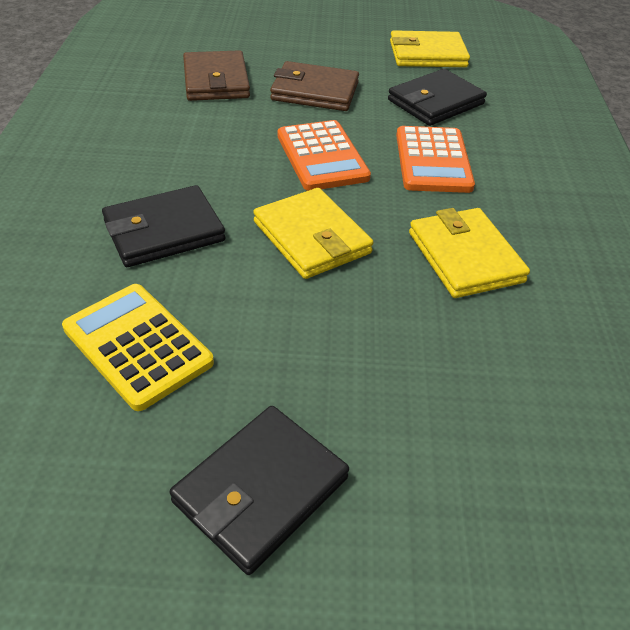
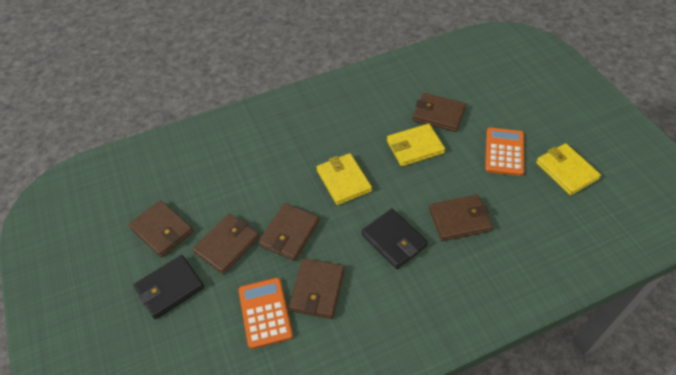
black wallet: [102,185,225,267] [169,406,349,575] [388,69,487,126] = 3 -> [134,255,204,319] [362,209,428,269] = 2
brown wallet: [183,50,250,101] [270,61,359,111] = 2 -> [129,200,193,257] [193,214,259,274] [258,203,319,261] [289,258,344,319] [412,93,466,132] [429,195,492,241] = 6
yellow calculator: [62,284,214,411] = 1 -> none = 0

